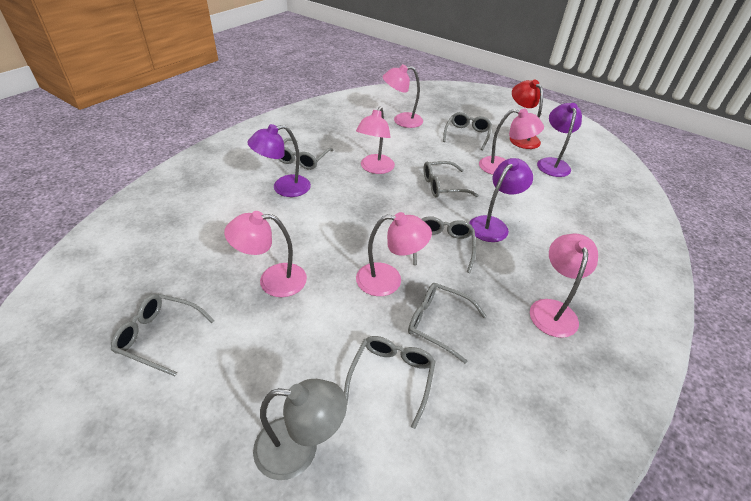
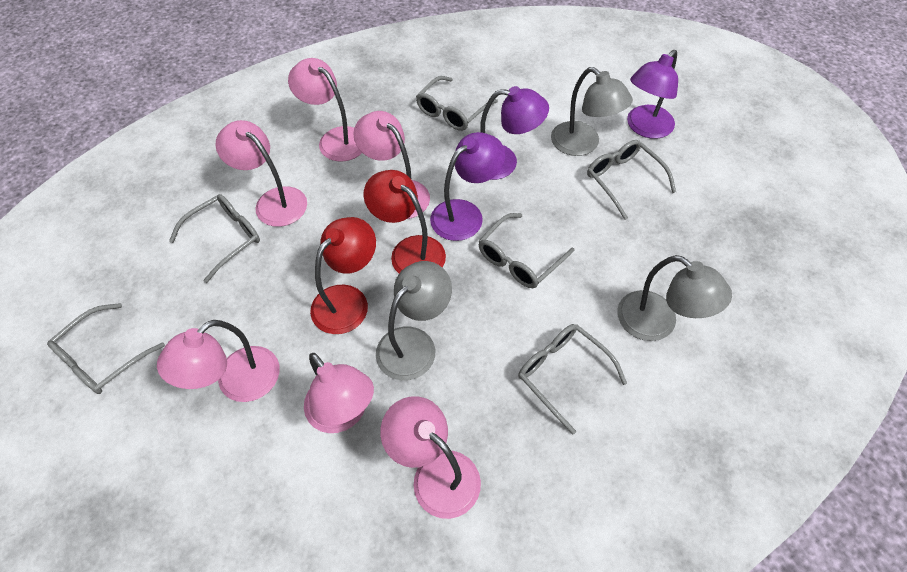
grey glasses: [111,294,215,376] [278,138,334,170] [344,336,436,429] [408,283,486,364] [413,216,476,273] [423,161,479,197] [443,112,492,151] = 7 -> [47,303,165,394] [169,194,260,283] [416,76,498,131] [479,213,574,288] [518,324,627,435] [587,140,676,220] = 6
grey lamp: [253,379,347,480] = 1 -> [376,261,452,380] [551,67,633,156] [617,255,732,341] = 3
red lamp: [510,79,543,149] = 1 -> [310,217,376,334] [363,170,446,273] = 2

